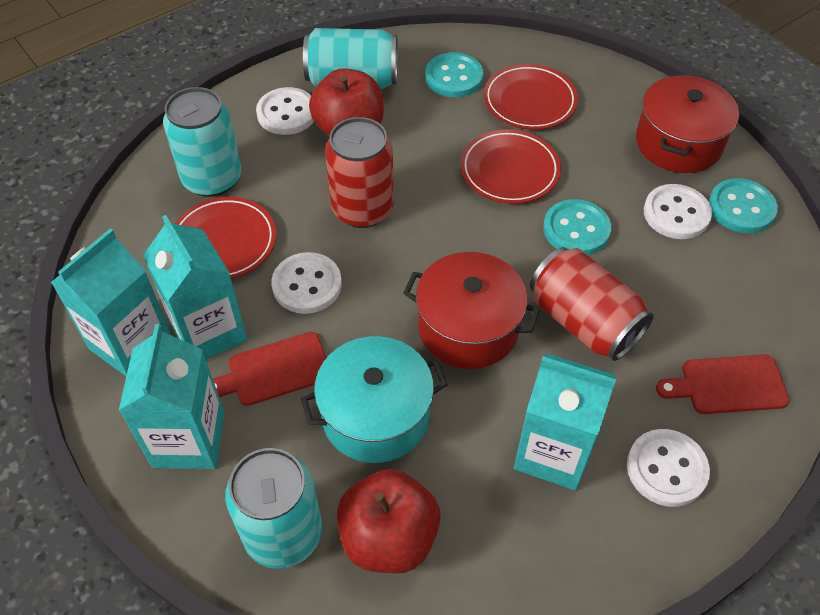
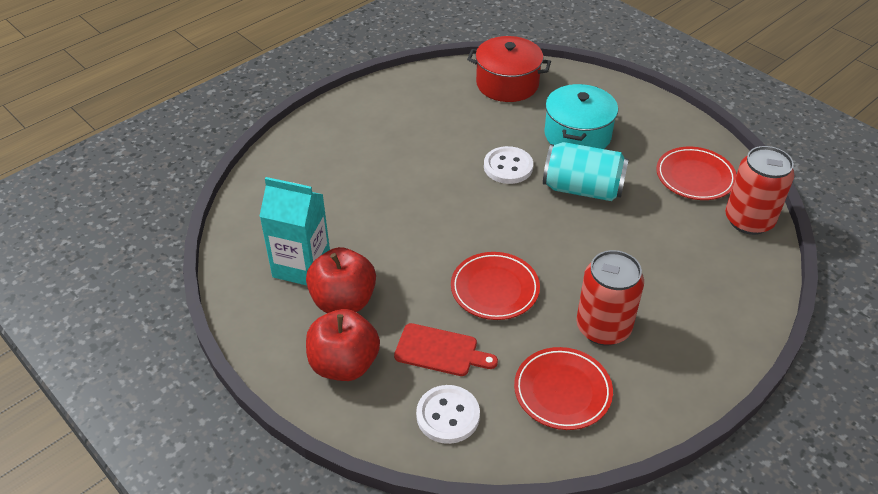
red cutting board: [213,332,326,406] [656,355,790,414] = 2 -> [394,323,498,376] = 1
red pot: [403,252,540,369] [636,75,739,173] = 2 -> [467,36,551,102] = 1
turquoise button: [425,52,483,97] [543,199,611,255] [709,178,778,233] = 3 -> none = 0
turquoise can: [163,87,241,197] [225,448,322,569] [303,28,398,89] = 3 -> [543,142,629,201] = 1
turquoise carton: [51,228,171,376] [119,324,225,469] [143,215,247,360] [514,353,616,490] = 4 -> [259,177,330,286] = 1
white button: [256,87,314,135] [271,252,342,314] [627,429,710,507] [644,184,712,239] = 4 -> [416,385,480,444] [484,146,533,184] = 2

